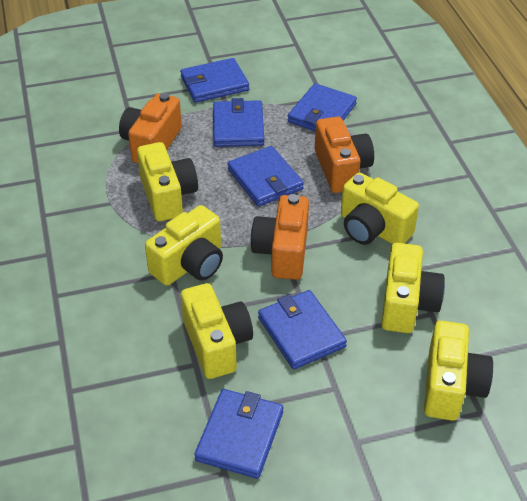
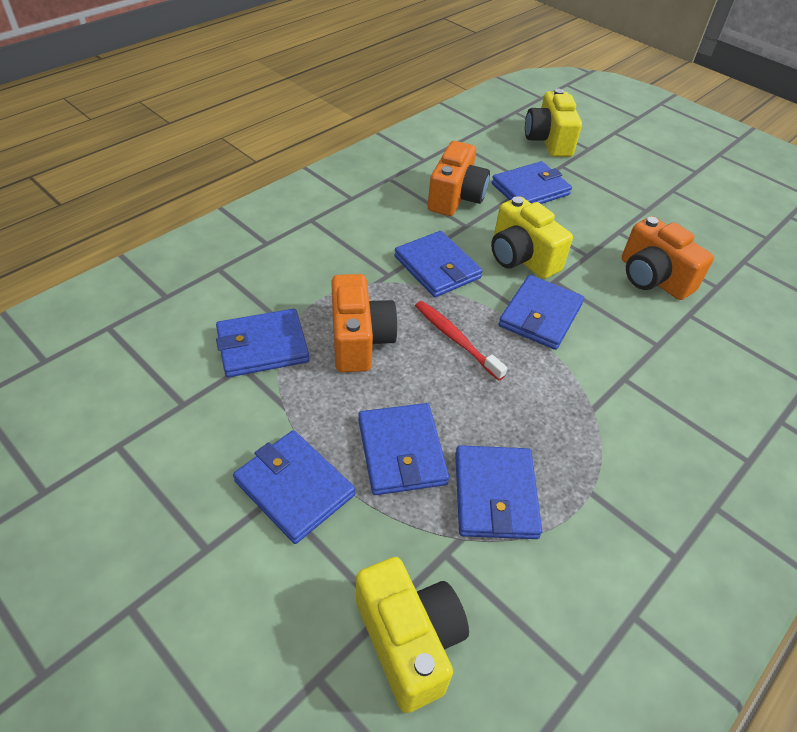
blue wallet: [180,58,249,103] [194,389,283,479] [213,98,264,147] [228,146,304,207] [258,290,347,369] [288,83,357,131] = 6 -> [216,309,309,377] [233,430,355,544] [358,403,449,495] [394,231,483,297] [455,445,542,539] [492,161,572,204] [499,275,584,350] = 7
red toothbrush: none = 0 -> [415,301,507,381] = 1
yellow camera: [137,142,198,221] [145,205,223,286] [181,283,253,379] [341,173,419,245] [381,243,445,333] [424,321,493,421] = 6 -> [356,557,469,713] [491,197,573,279] [525,89,582,157] = 3

